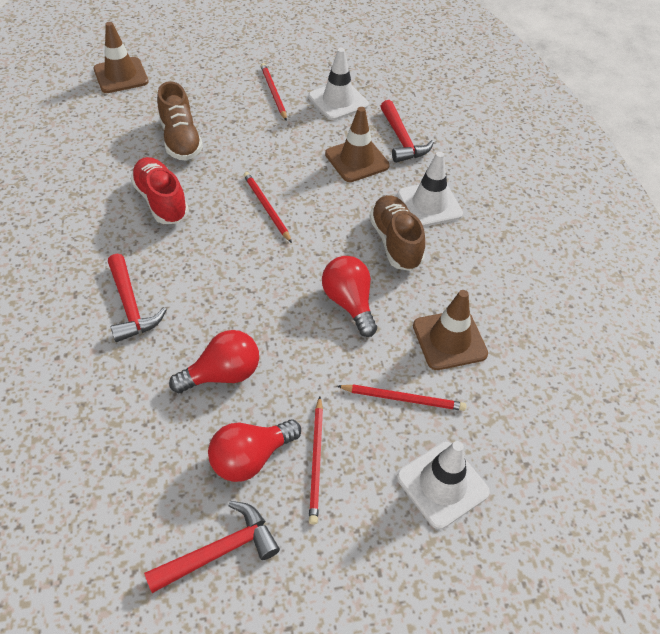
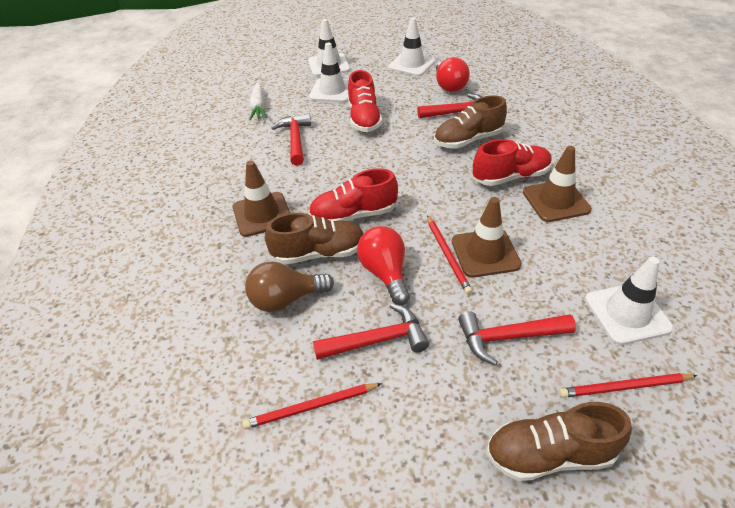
brown light bulb: none = 0 -> [245,261,334,312] = 1
brown shoe: [157,81,203,161] [370,195,425,271] = 2 -> [265,213,364,264] [434,95,507,149] [486,402,632,481] = 3
red hammer: [108,254,167,342] [144,501,280,593] [380,100,434,163] = 3 -> [271,114,311,166] [313,303,429,360] [417,93,482,118] [458,311,576,366] = 4
red light bulb: [169,330,259,393] [208,420,301,482] [322,256,377,337] = 3 -> [357,226,410,305] [436,57,470,92] = 2
red pencil: [243,172,292,243] [261,63,287,121] [309,396,323,525] [337,384,466,411] = 4 -> [243,383,382,429] [427,215,473,294] [559,373,698,398] = 3
red shoe: [130,157,189,224] = 1 -> [308,168,398,221] [348,70,382,132] [473,139,552,186] = 3
white carrot: none = 0 -> [249,83,268,120] = 1
white traffic cone: [308,48,369,120] [397,151,463,227] [397,441,490,529] = 3 -> [308,19,350,77] [309,43,349,103] [388,17,436,76] [585,257,673,345] = 4

